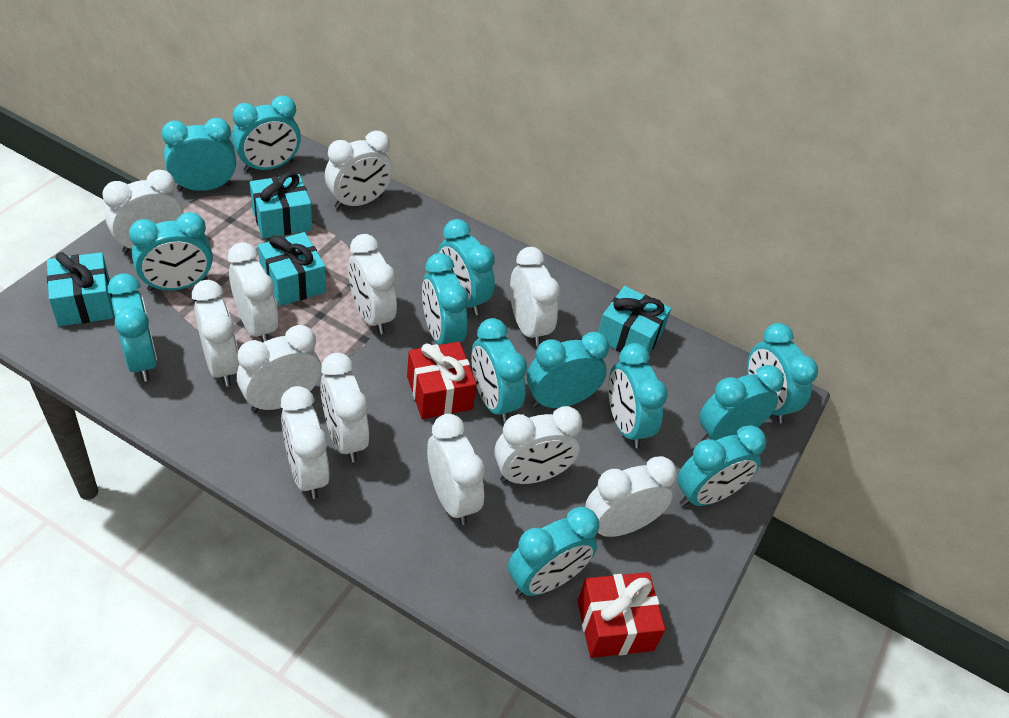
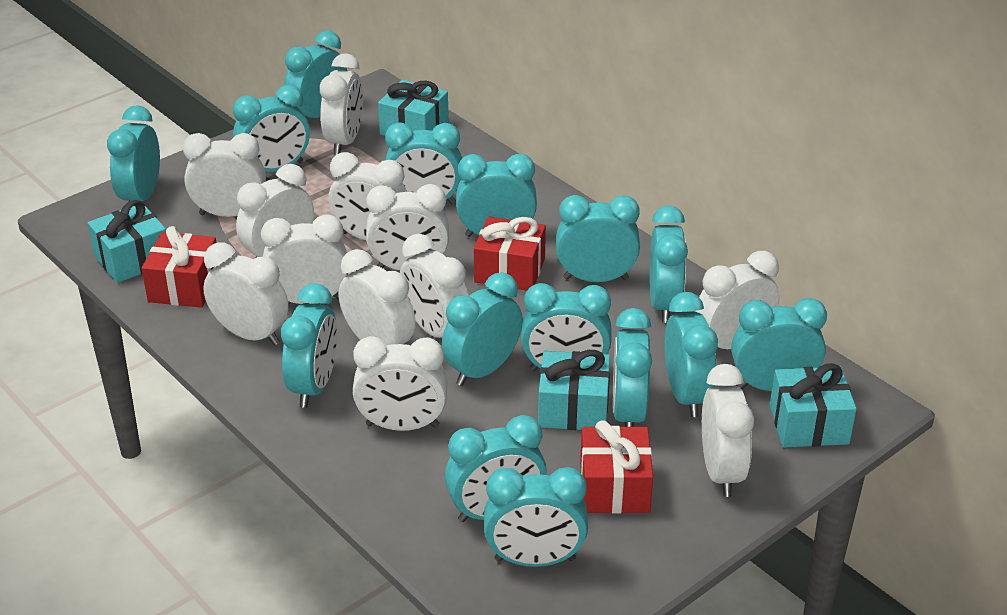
red gift: [407,342,477,419] [577,572,665,658] = 2 -> [142,226,216,308] [474,217,546,290] [580,420,653,514] = 3
turquoise clock: [108,273,157,381] [129,212,213,291] [162,118,236,191] [232,96,301,172] [422,253,468,345] [438,219,495,315] [471,318,527,423] [508,507,599,597] [527,332,609,408] [608,343,668,448] [677,425,766,507] [699,365,784,441] [747,323,818,424] = 13 -> [107,105,160,202] [233,85,310,172] [281,283,337,408] [284,30,347,118] [385,122,462,204] [442,272,523,386] [445,415,547,522] [456,154,537,237] [484,467,588,567] [521,283,611,371] [556,195,640,282] [613,308,652,427] [650,205,688,323] [665,292,718,417] [731,298,827,391] = 15

